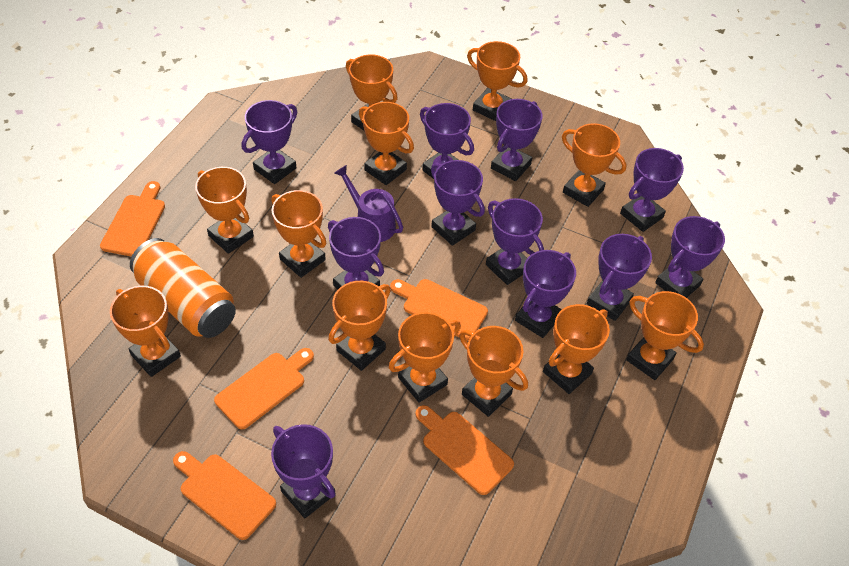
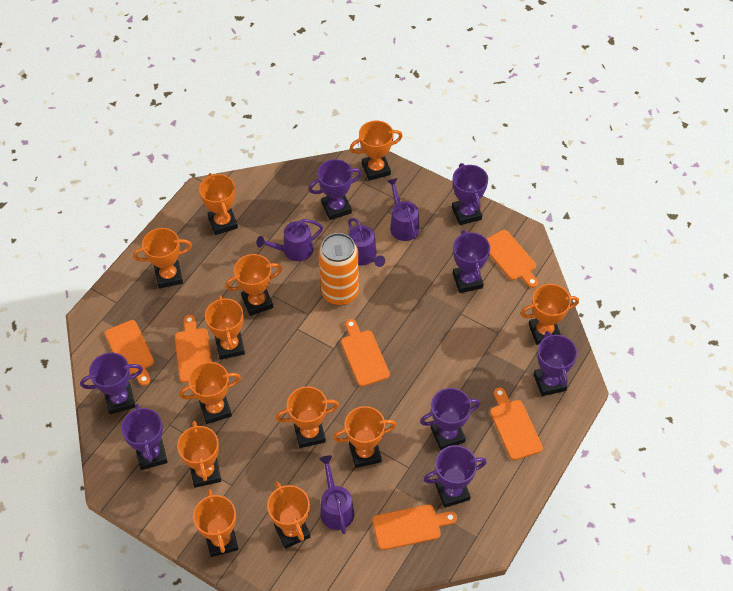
orange cutting board: [100,181,165,257] [173,451,276,540] [214,348,314,429] [390,279,488,340] [415,405,514,495] = 5 -> [105,320,154,386] [175,315,212,383] [341,319,390,387] [372,504,457,550] [486,230,538,288] [490,388,543,460] = 6
purple trophy: [242,100,297,184] [271,424,336,518] [328,217,384,289] [420,103,474,179] [431,160,485,246] [486,198,544,285] [491,99,543,181] [515,250,576,338] [587,234,652,321] [620,148,684,232] [655,216,725,298] = 11 -> [80,353,143,414] [121,404,168,470] [309,159,362,220] [420,388,481,450] [424,445,487,508] [452,163,488,225] [453,230,490,293] [534,331,577,396] = 8
purple watering can: [335,165,403,242] = 1 -> [256,219,323,261] [319,455,354,534] [348,218,385,267] [387,178,419,241] = 4

